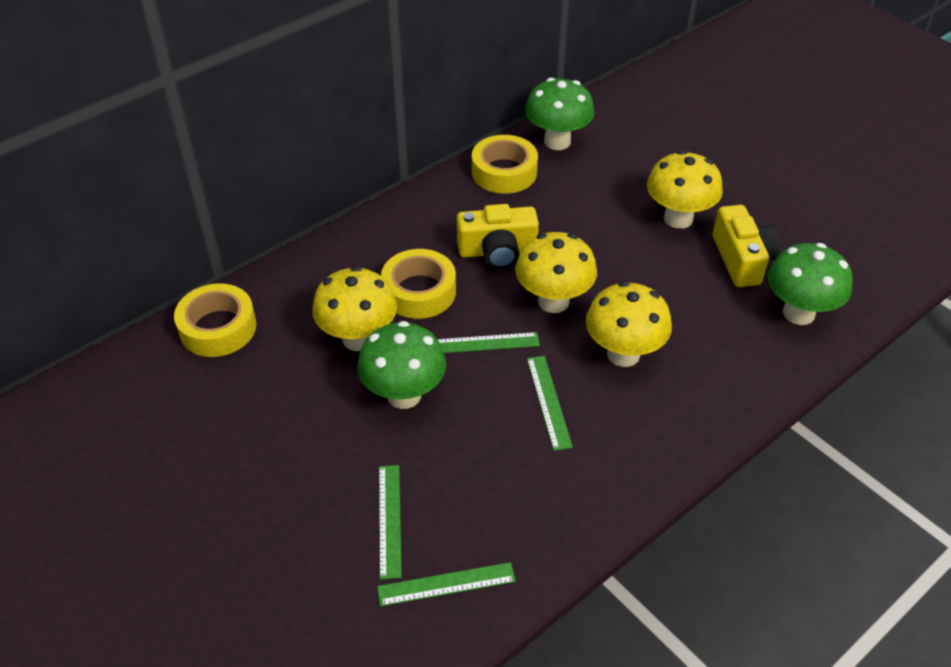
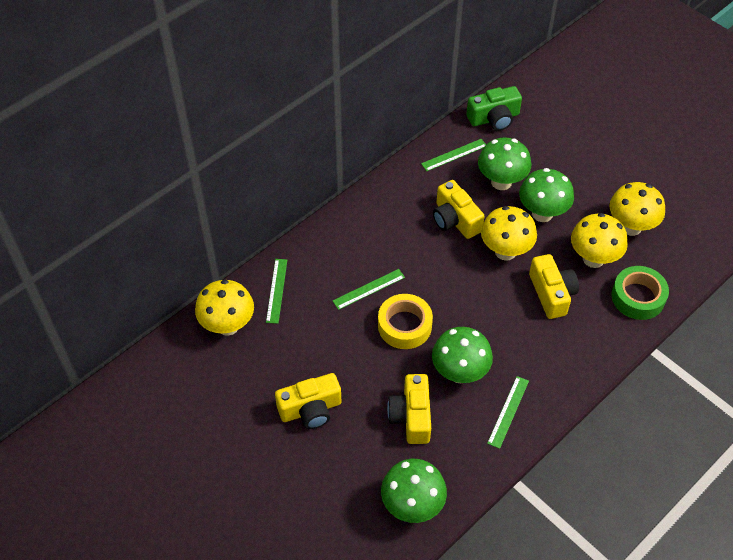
green camera: none = 0 -> [466,86,522,131] = 1
green mushroom: [357,321,446,409] [525,78,595,150] [768,243,853,325] = 3 -> [381,459,447,523] [432,327,493,383] [478,137,531,190] [519,168,574,222] = 4
green tape: none = 0 -> [611,266,669,320] = 1
yellow camera: [457,204,539,269] [713,205,781,287] = 2 -> [275,373,341,429] [387,374,431,444] [433,180,485,239] [529,254,579,319] = 4
yellow tape: [174,283,256,357] [381,249,456,319] [472,135,538,194] = 3 -> [378,294,433,349] = 1

